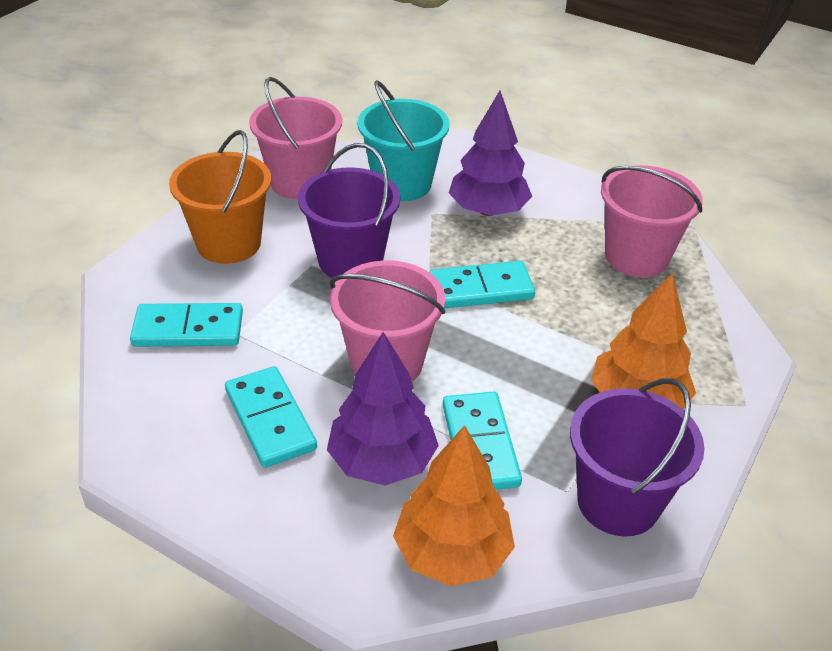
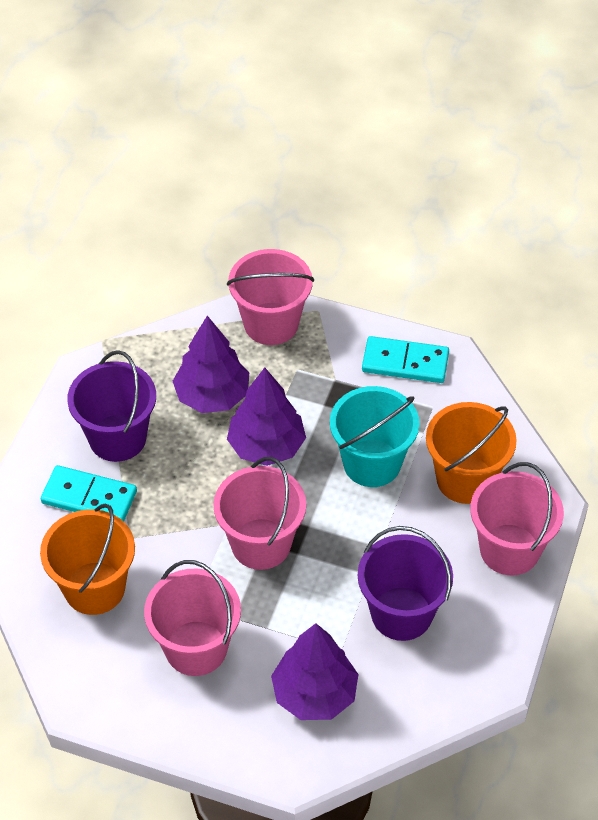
orange bucket: [169,130,271,264] = 1 -> [40,503,135,615] [426,402,517,504] = 2
orange tree: [393,425,515,587] [591,273,696,409] = 2 -> none = 0
pink bucket: [249,77,342,199] [329,260,445,381] [601,165,703,277] = 3 -> [144,560,241,676] [213,457,306,570] [227,249,314,345] [470,462,564,575] = 4
purple tree: [327,332,439,486] [449,91,532,216] = 2 -> [173,316,249,413] [227,367,306,466] [271,623,358,720] = 3
turquoise domino: [130,303,243,347] [225,366,317,468] [429,261,535,309] [443,392,522,490] = 4 -> [41,465,137,521] [362,336,449,383] = 2

